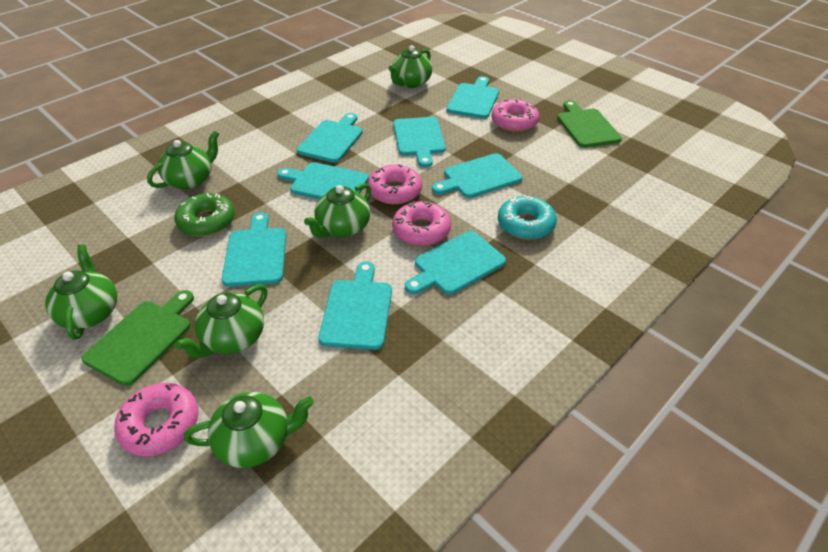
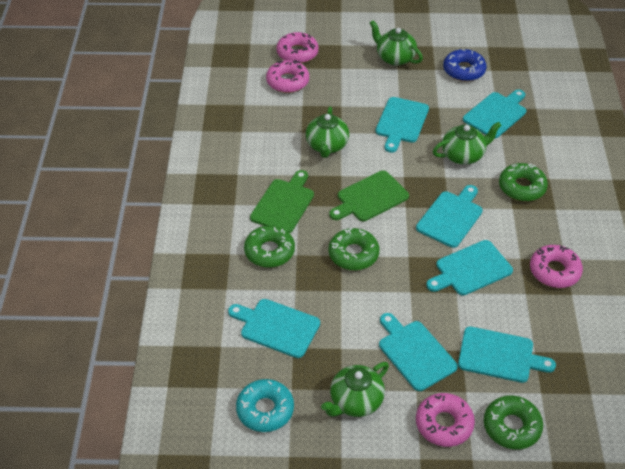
blue donut: none = 0 -> [443,49,487,81] = 1
green donut: [175,193,235,237] = 1 -> [244,226,295,268] [329,228,379,271] [484,395,543,450] [499,163,548,201] = 4
green teapot: [45,244,117,340] [147,131,219,189] [175,284,267,358] [184,392,314,468] [304,183,371,238] [388,45,432,88] = 6 -> [306,107,349,158] [321,362,389,417] [370,20,423,66] [433,122,502,165] = 4
turquoise cutting board: [222,212,286,287] [277,162,369,199] [297,113,363,163] [318,261,392,350] [393,117,446,167] [405,231,506,295] [432,153,522,198] [446,76,499,119] = 8 -> [228,299,320,358] [375,97,429,153] [379,313,458,391] [416,185,483,248] [426,240,513,296] [458,326,556,383] [463,89,526,139] = 7

